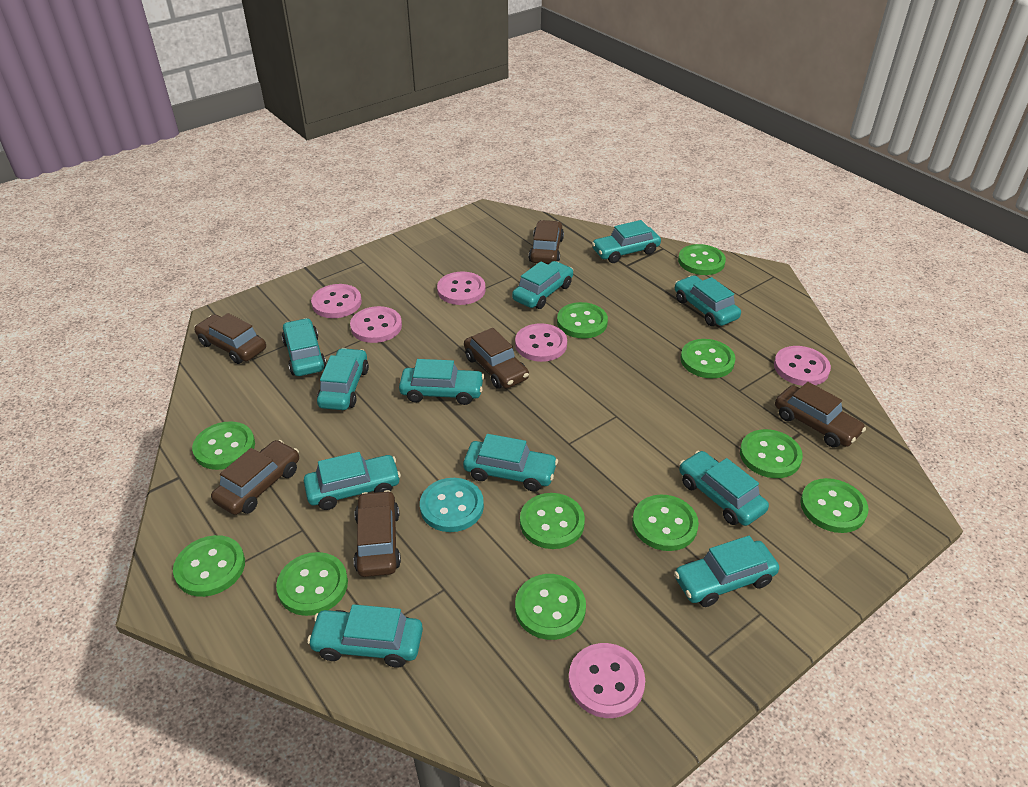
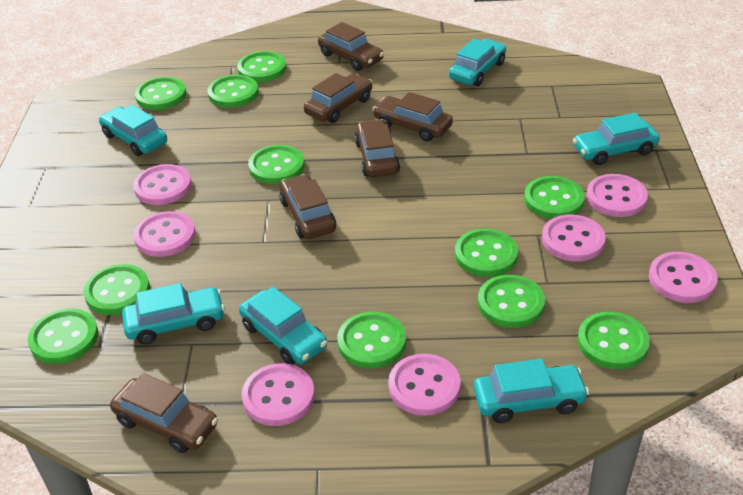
pink button: [311,284,362,318] [350,306,402,343] [437,272,486,305] [515,323,567,362] [568,643,645,718] [774,346,831,386] = 6 -> [133,164,192,205] [134,211,196,257] [242,363,315,426] [388,354,461,416] [542,214,606,262] [586,174,648,217] [649,252,718,303] = 7
turquoise button: [420,478,484,532] = 1 -> none = 0
turquoise car: [282,318,326,376] [304,452,401,510] [307,604,423,667] [317,348,369,410] [399,359,484,405] [463,434,558,492] [512,261,573,309] [592,220,661,263] [674,536,779,607] [675,275,741,326] [679,451,769,526] = 11 -> [99,105,167,156] [122,283,225,345] [239,287,327,365] [449,39,506,86] [474,359,589,423] [573,113,660,165] = 6

